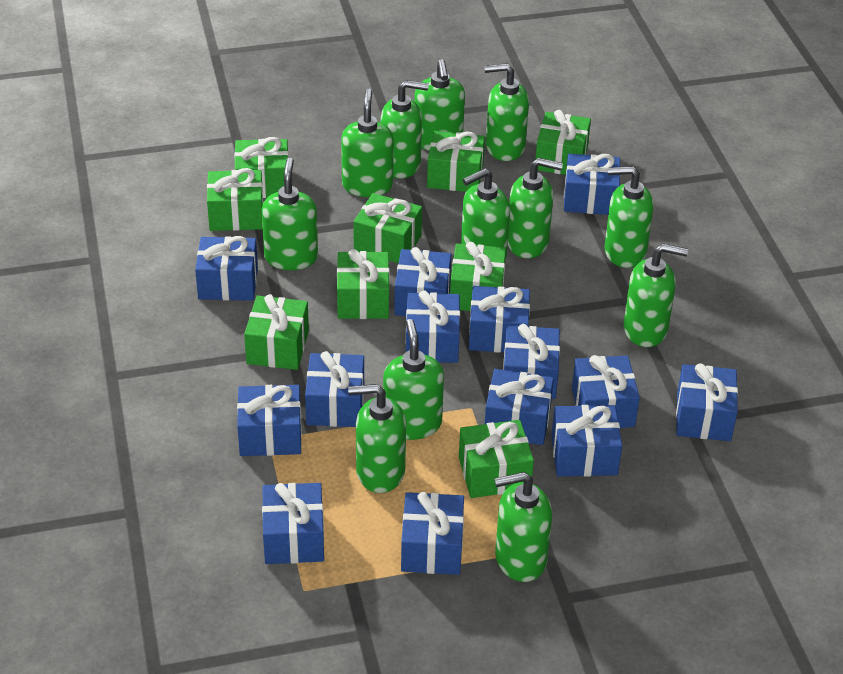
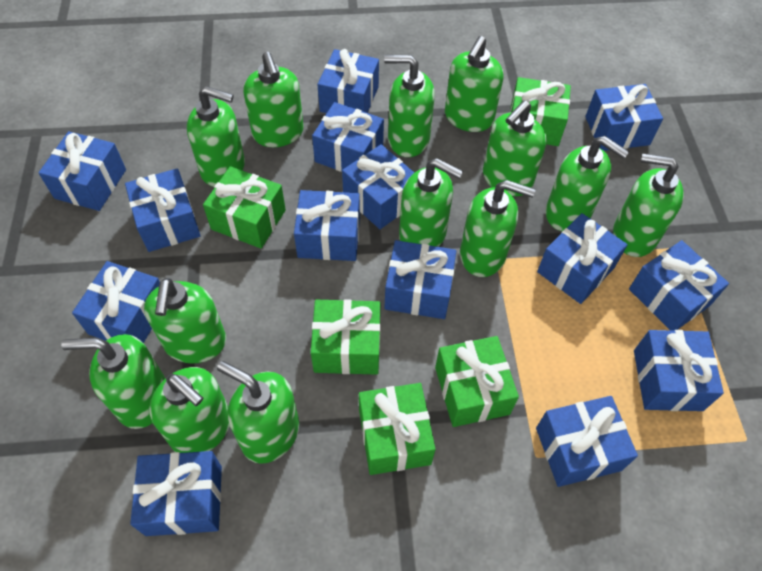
green gift: [207,168,263,231] [234,137,289,198] [244,294,309,370] [337,249,390,319] [353,193,422,263] [427,131,485,192] [450,242,506,311] [459,420,534,498] [535,110,591,175] = 9 -> [203,166,286,249] [311,299,381,375] [359,383,436,475] [435,336,519,427] [510,77,571,146] = 5
green soap dispenser: [262,158,318,270] [341,89,394,197] [348,384,406,493] [381,80,429,179] [383,319,444,440] [414,59,465,151] [461,168,510,259] [484,63,529,161] [494,472,552,582] [508,158,563,258] [604,166,654,268] [623,243,688,347] = 12 -> [61,334,166,429] [144,278,226,364] [149,367,230,453] [187,86,245,187] [217,361,299,464] [243,52,304,147] [384,55,435,157] [399,158,464,247] [445,36,503,132] [460,180,535,277] [483,100,546,196] [546,136,629,231] [613,153,684,257] = 13

